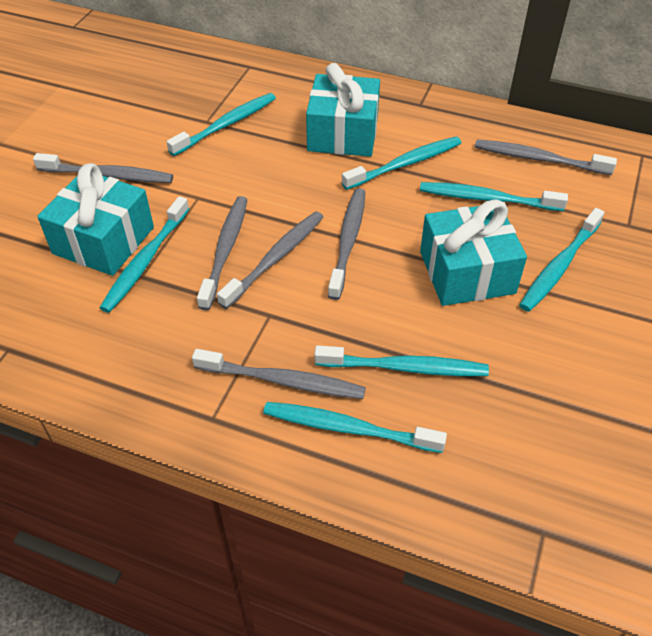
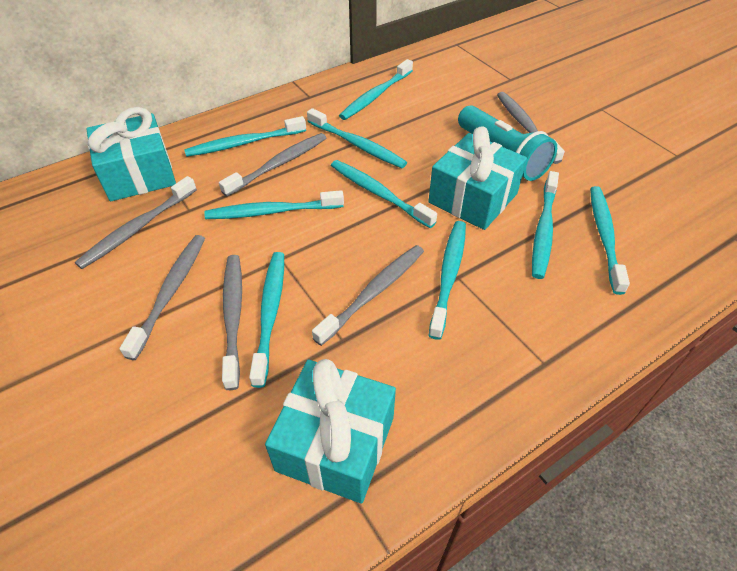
turquoise flashlight: none = 0 -> [458,105,557,181] = 1
turquoise toothbrush: [100,196,189,313] [166,93,276,156] [263,402,447,453] [314,345,489,376] [342,137,461,190] [420,182,568,211] [519,208,605,312] = 7 -> [184,116,306,157] [204,190,344,219] [249,252,284,388] [307,108,407,168] [331,160,437,228] [339,59,413,120] [429,221,466,340] [532,171,559,279] [590,186,630,295] = 9

